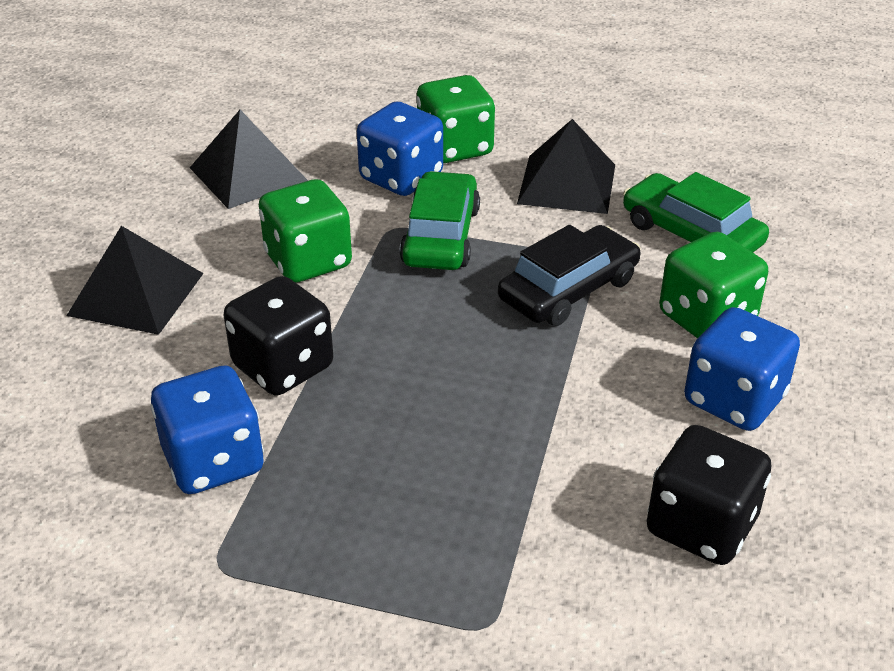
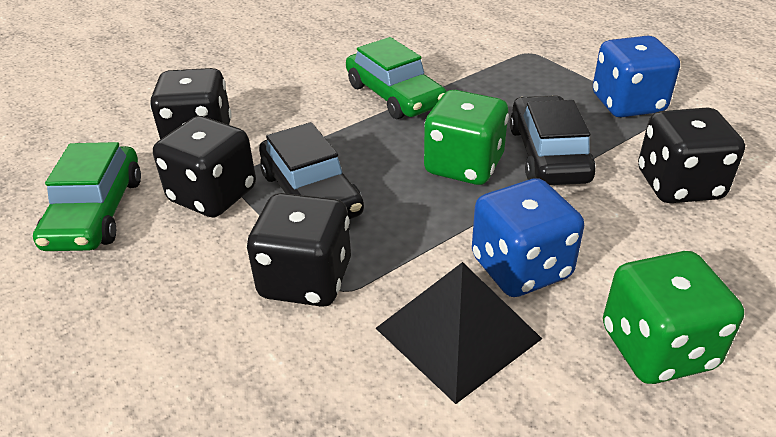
black car: [498,225,641,326] = 1 -> [259,122,364,219] [510,95,595,185] = 2
black dice: [224,276,333,396] [647,425,771,565] = 2 -> [150,68,232,139] [153,116,256,217] [247,193,351,307] [638,107,745,203] = 4
black pyramid: [66,226,204,335] [190,110,308,209] [517,119,615,214] = 3 -> [376,262,542,404] = 1
blue dice: [150,366,264,494] [357,102,443,196] [684,307,800,431] = 3 -> [472,178,584,297] [593,36,680,118] = 2
green dice: [259,179,352,283] [416,75,495,163] [659,232,768,339] = 3 -> [424,90,509,185] [603,251,744,384] = 2

